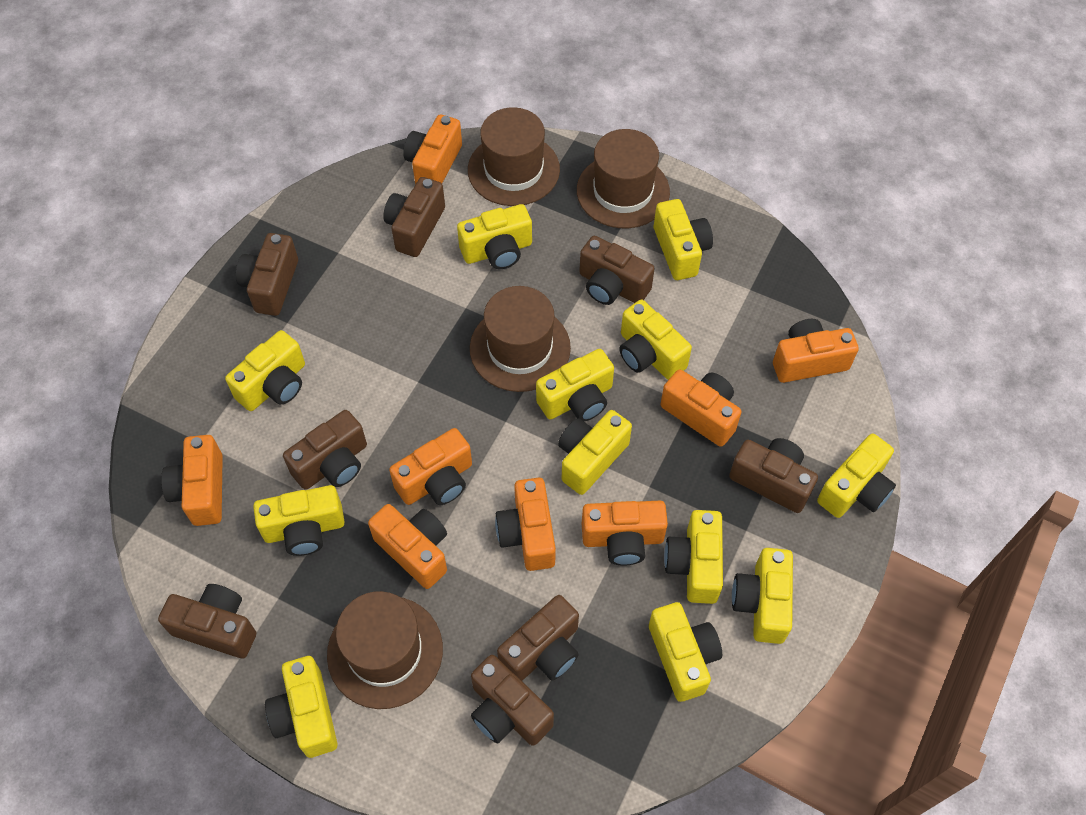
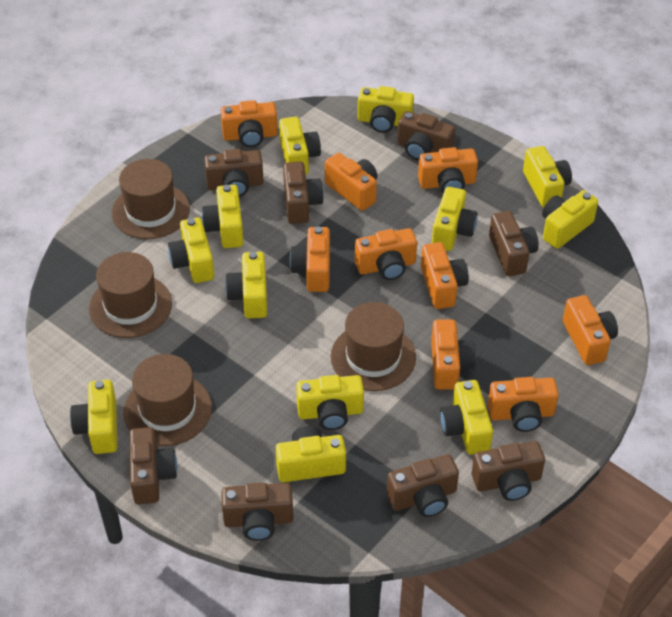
orange camera: [161,435,223,526] [368,504,447,589] [389,428,472,505] [403,115,462,185] [495,477,556,571] [582,501,668,566] [661,369,742,447] [773,319,859,383] = 8 -> [221,100,278,147] [290,226,330,292] [325,153,377,211] [355,228,417,280] [418,147,478,194] [421,242,469,309] [431,320,476,390] [488,377,559,432] [563,295,618,365] = 9

